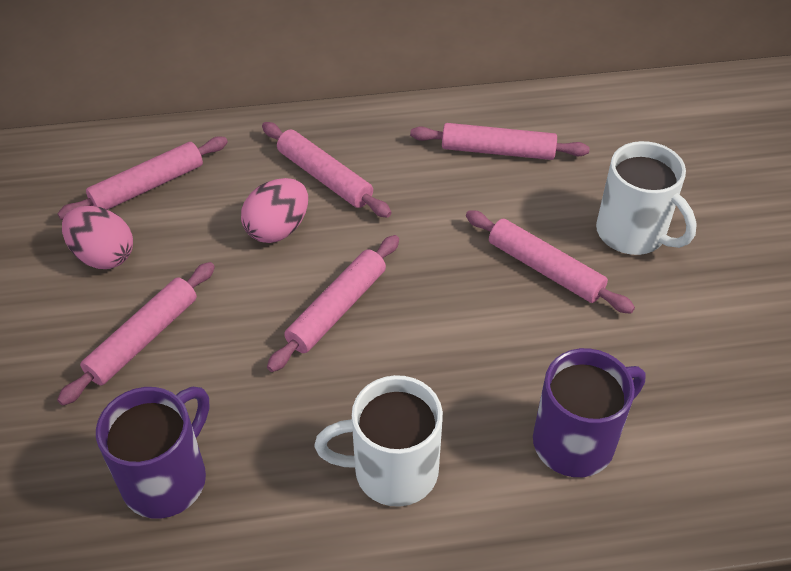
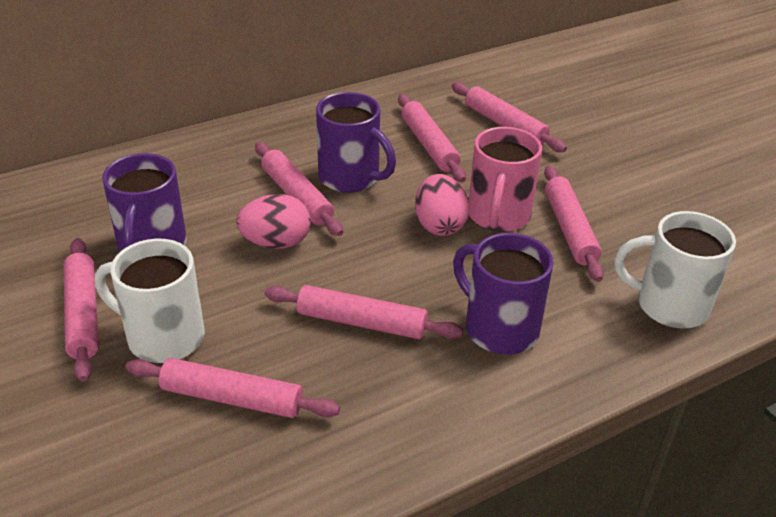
pink mug: none = 0 -> [468,127,542,232] = 1
pink rolling pin: [57,136,228,220] [57,262,215,406] [262,122,392,218] [267,235,399,372] [410,123,590,160] [466,210,635,314] = 6 -> [64,238,99,382] [125,358,340,418] [255,142,343,236] [264,285,463,339] [398,94,466,182] [452,82,567,152] [544,165,604,282] = 7
purple mug: [96,387,209,519] [533,348,646,477] = 2 -> [102,153,187,252] [316,92,396,193] [453,233,554,354] = 3

